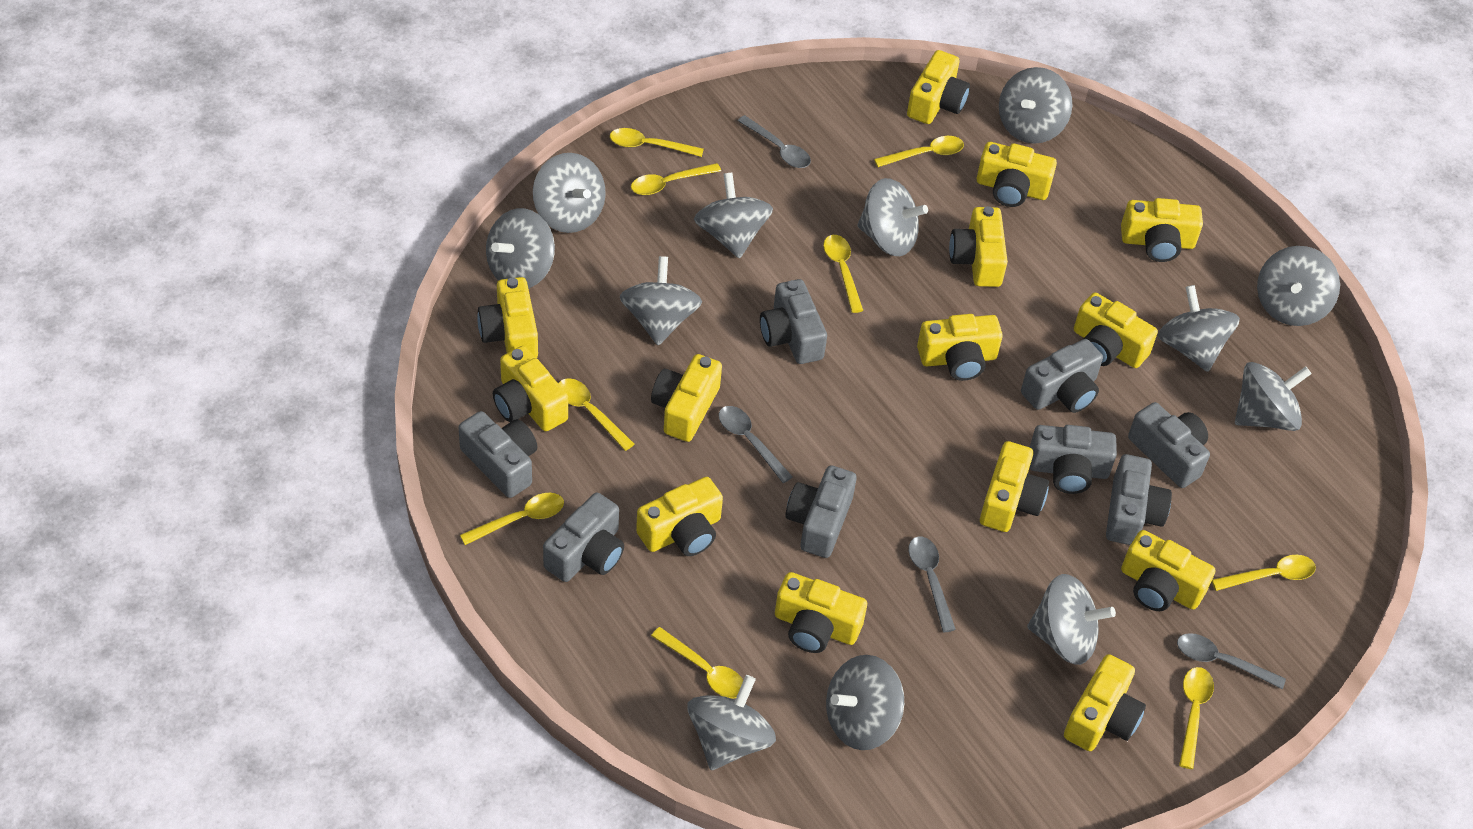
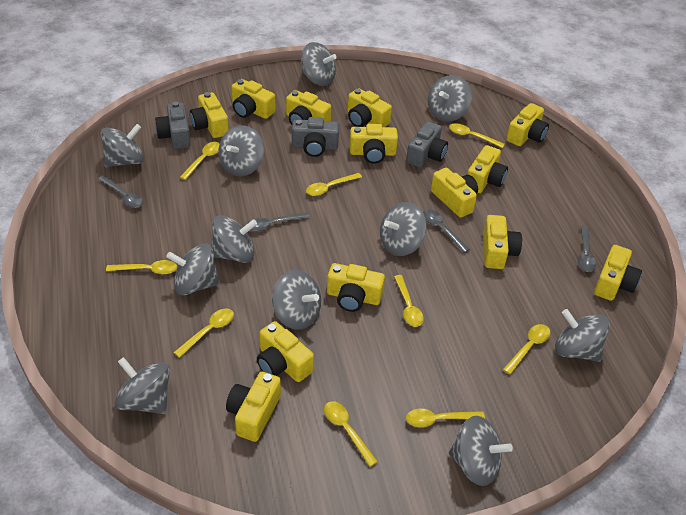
grey camera: [459,411,538,498] [543,492,624,582] [760,279,827,364] [785,465,857,558] [1021,339,1103,413] [1029,425,1117,494] [1106,454,1172,545] [1128,402,1210,488] = 8 -> [155,102,191,149] [292,117,339,157] [406,121,448,168] = 3
grey spinning top: [486,208,555,288] [533,153,606,233] [620,256,702,345] [687,675,776,770] [694,173,773,259] [826,655,904,750] [857,178,928,256] [999,67,1073,144] [1027,574,1116,665] [1158,285,1240,372] [1235,362,1312,431] [1257,246,1340,326] = 12 -> [101,124,144,167] [115,357,170,414] [166,243,220,295] [211,215,257,263] [218,125,264,176] [272,270,321,330] [301,42,337,86] [380,202,427,256] [428,75,472,122] [449,416,513,486] [555,309,610,362] = 11
yellow camera: [477,277,538,358] [493,346,568,431] [636,477,723,556] [651,354,722,442] [775,572,867,653] [907,50,970,124] [917,314,1003,381] [949,206,1008,287] [977,142,1057,207] [980,441,1049,532] [1064,654,1146,751] [1074,293,1158,368] [1121,198,1203,262] [1121,530,1215,611] = 14 -> [190,92,229,138] [226,372,281,442] [232,79,275,119] [257,321,314,382] [286,90,331,125] [327,263,385,312] [347,88,392,127] [349,124,398,164] [431,168,478,218] [467,145,508,193] [483,215,522,269] [506,103,549,146] [594,245,642,301] = 13

